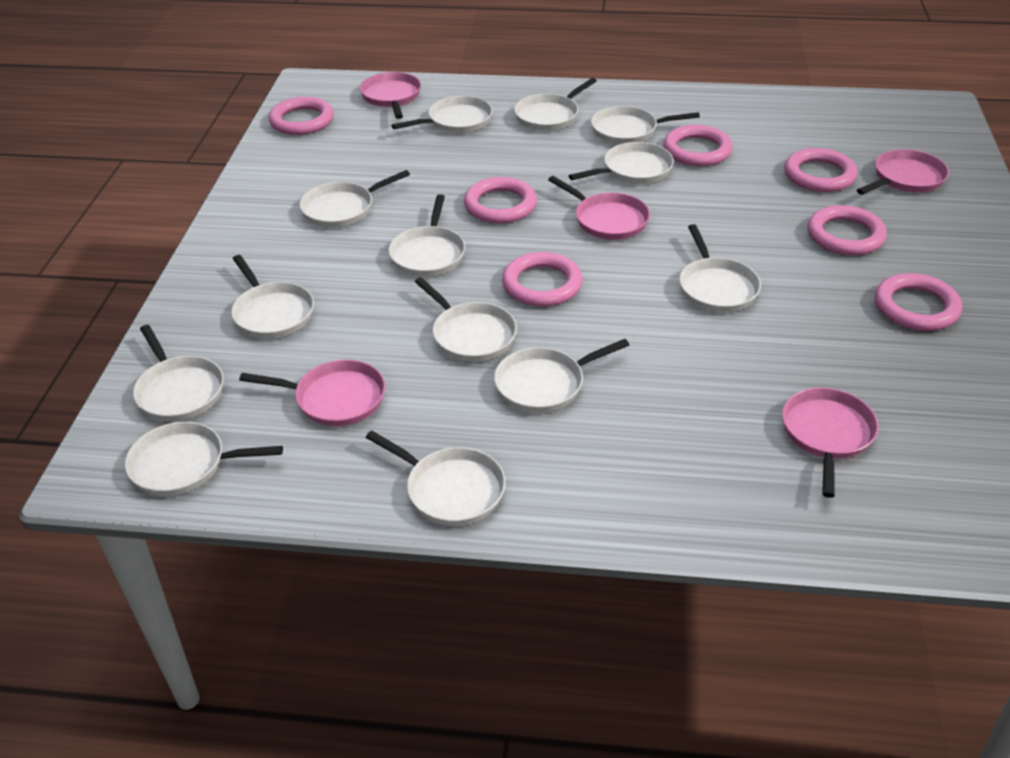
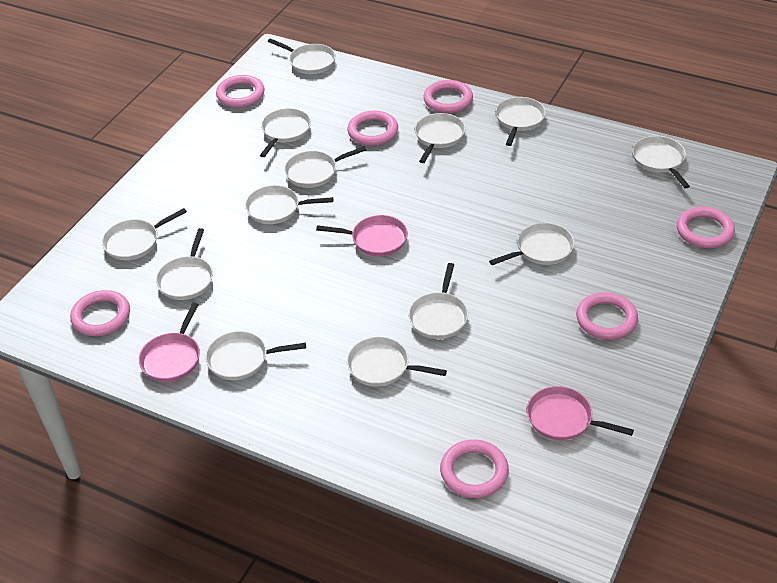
pink pan: [239,360,385,426] [359,72,421,119] [548,176,650,240] [782,388,879,498] [857,149,949,195] = 5 -> [139,303,200,382] [316,215,408,256] [527,386,634,440] = 3

